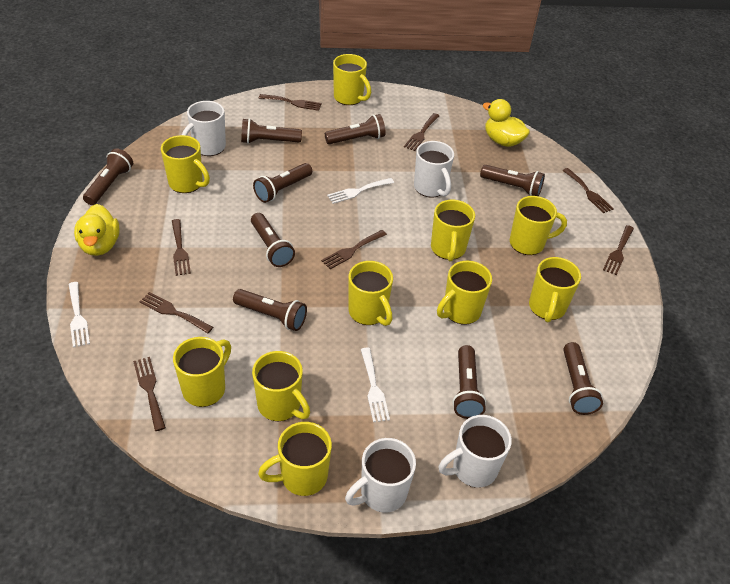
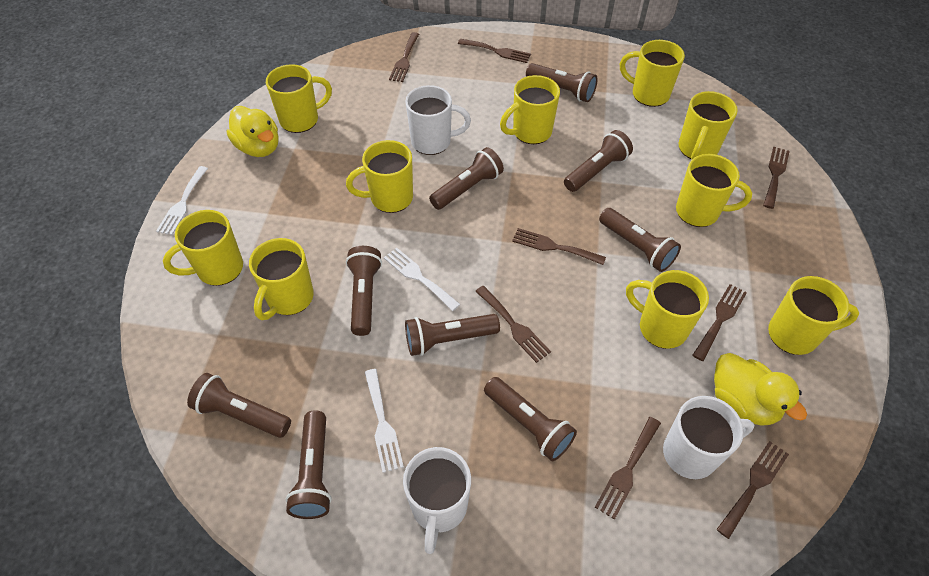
white mug: [182,101,226,156] [345,438,416,513] [414,141,454,197] [439,415,512,487] = 4 -> [403,447,471,554] [405,85,471,155] [663,396,754,479] = 3

